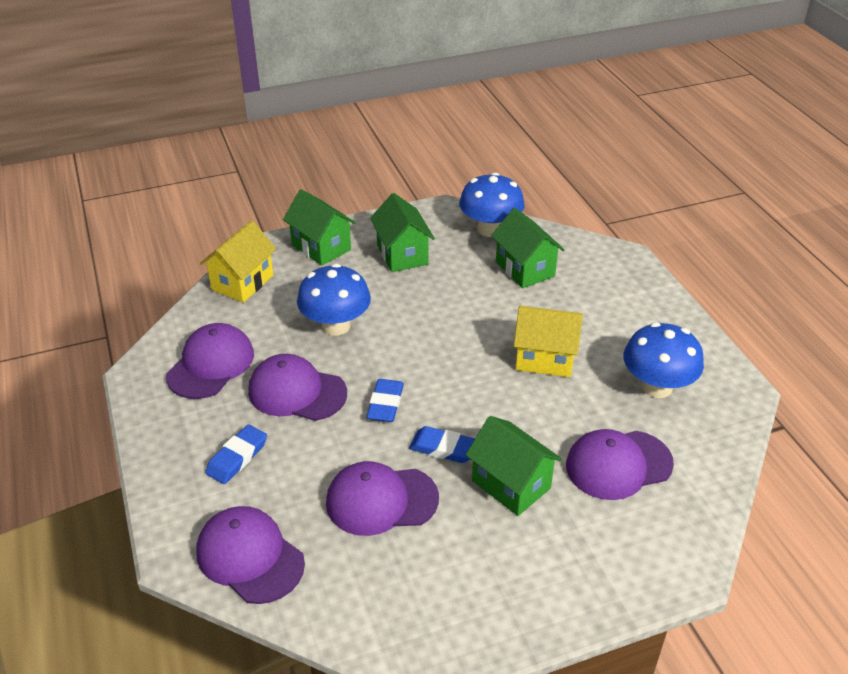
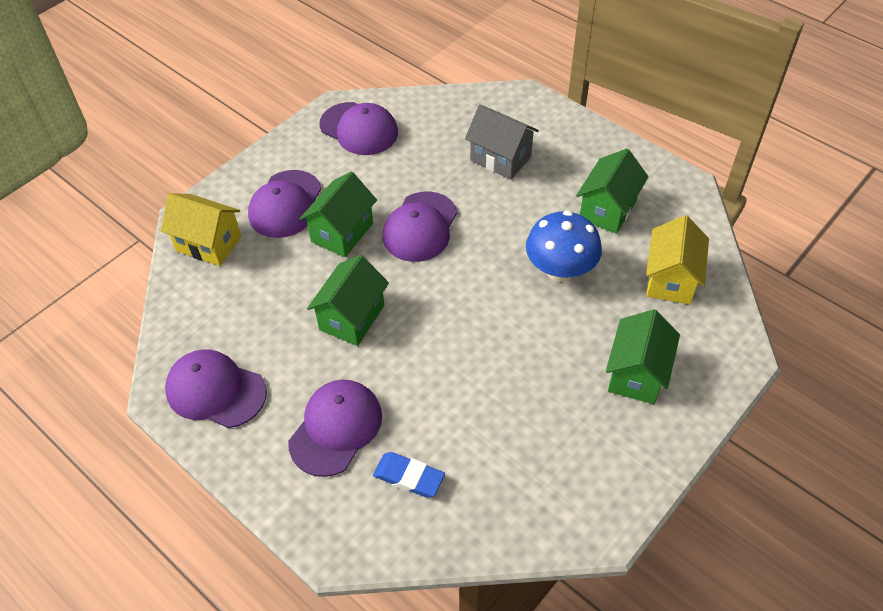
blue eraser: [205,424,267,484] [366,379,404,422] [409,426,475,463] = 3 -> [373,452,445,498] = 1
blue mushroom: [297,264,371,336] [459,172,524,237] [623,322,704,398] = 3 -> [526,211,602,282] = 1
grey house: none = 0 -> [465,105,539,180] = 1

